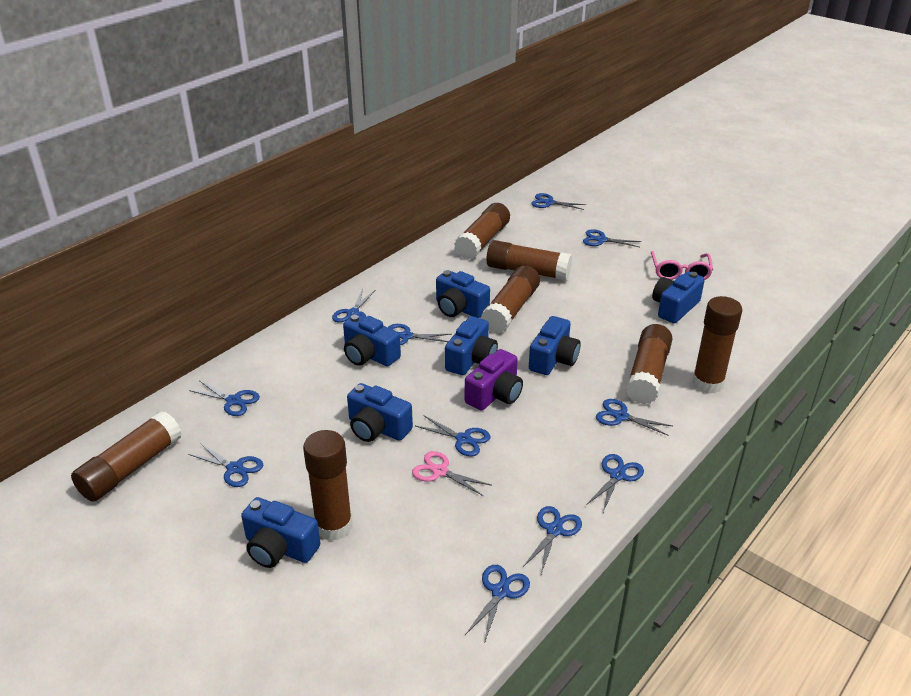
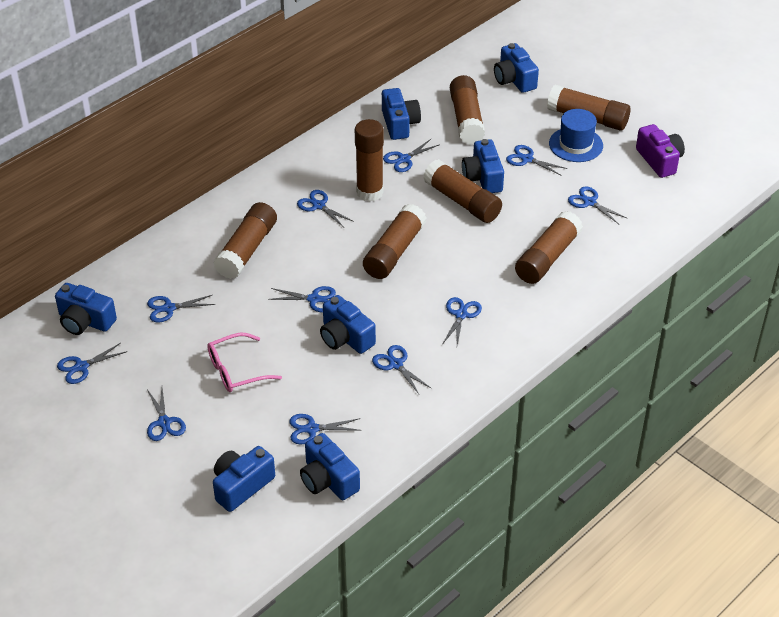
blue hat: none = 0 -> [549,109,603,162] = 1
pink scissors: [412,451,492,496] = 1 -> none = 0

